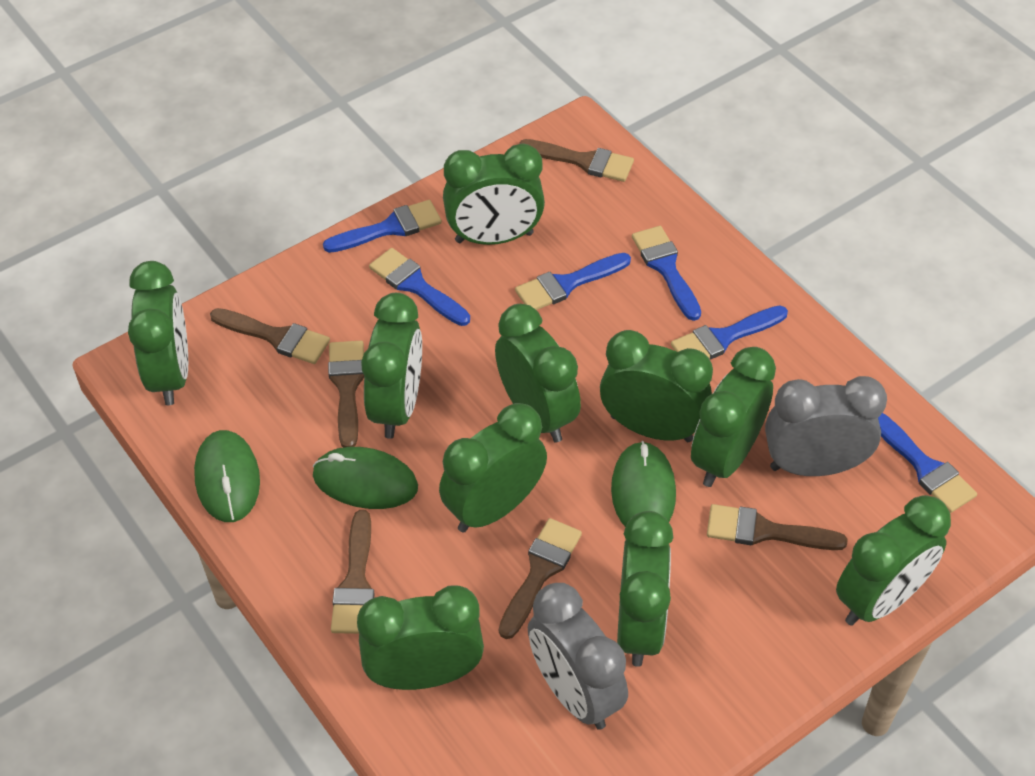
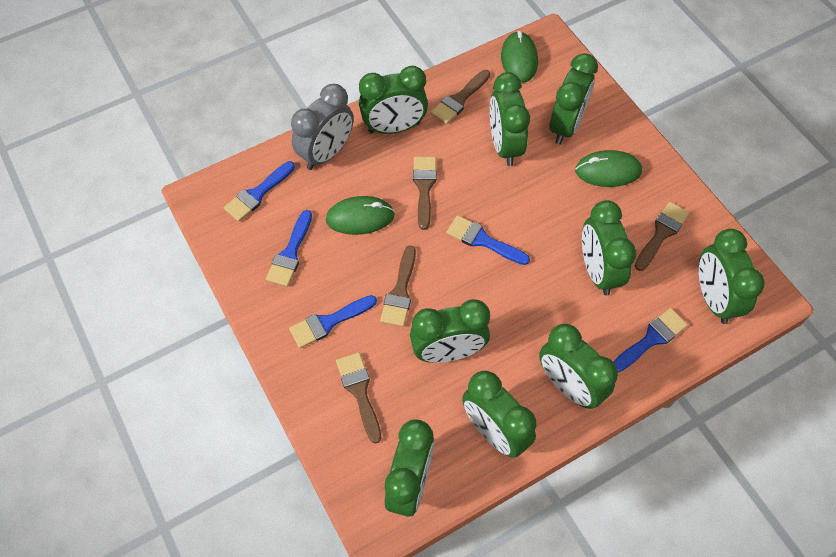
blue brush: [323,200,442,253] [369,248,470,326] [515,253,631,310] [632,226,701,321] [671,306,788,359] [878,413,977,513] = 6 -> [224,161,295,222] [266,210,312,287] [289,295,377,348] [446,215,530,265] [614,308,688,372] = 5
brown brush: [210,308,330,364] [328,341,364,447] [331,510,375,634] [499,518,582,639] [519,139,634,182] [707,504,848,550] = 6 -> [336,352,381,444] [380,245,416,327] [413,156,437,230] [431,70,490,124] [635,202,689,271] = 5
green clock: [128,261,188,405] [357,585,484,690] [361,293,422,439] [439,403,547,532] [443,143,545,245] [495,304,581,442] [600,330,713,442] [617,511,673,667] [691,347,776,487] [836,495,951,626] = 10 -> [359,66,428,134] [385,419,434,517] [410,299,490,363] [462,371,536,458] [490,72,530,166] [539,324,618,409] [549,53,598,145] [582,200,636,296] [699,229,765,324] = 9
grey clock: [528,583,628,730] [765,376,887,476] = 2 -> [291,84,354,170] = 1

